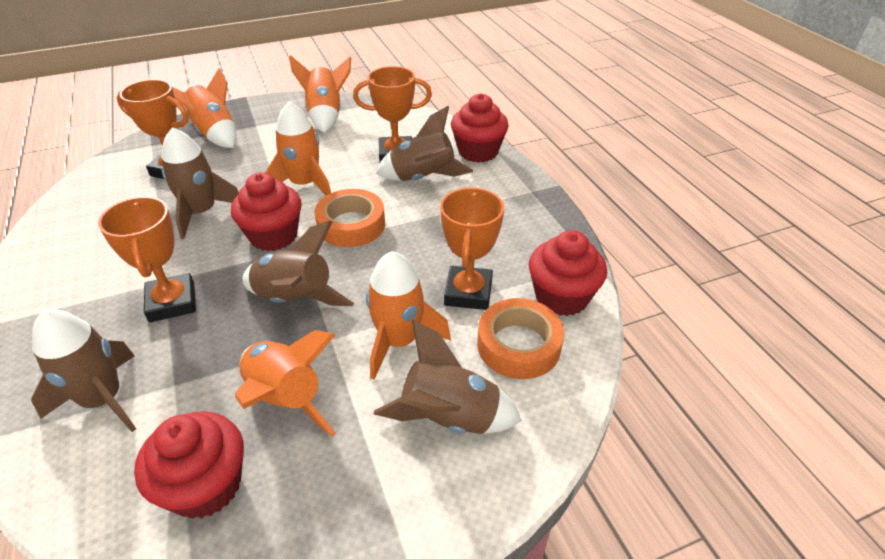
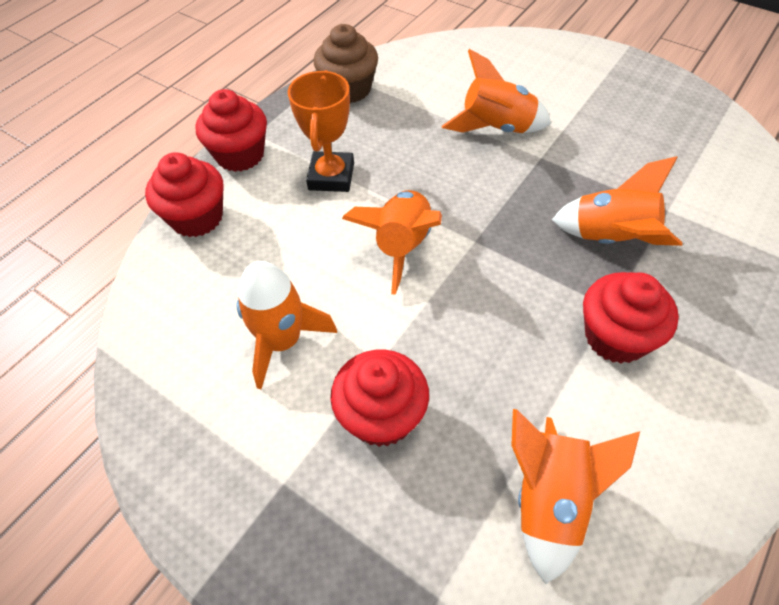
brown cupcake: none = 0 -> [313,24,378,103] = 1
brown rocket: [31,309,136,432] [161,127,239,239] [243,221,354,306] [374,320,522,434] [376,106,473,181] = 5 -> none = 0
orange tape: [314,189,385,247] [477,298,564,379] = 2 -> none = 0
orange trophy: [98,196,196,322] [117,79,188,179] [353,66,432,162] [440,187,504,310] = 4 -> [288,70,354,192] = 1

